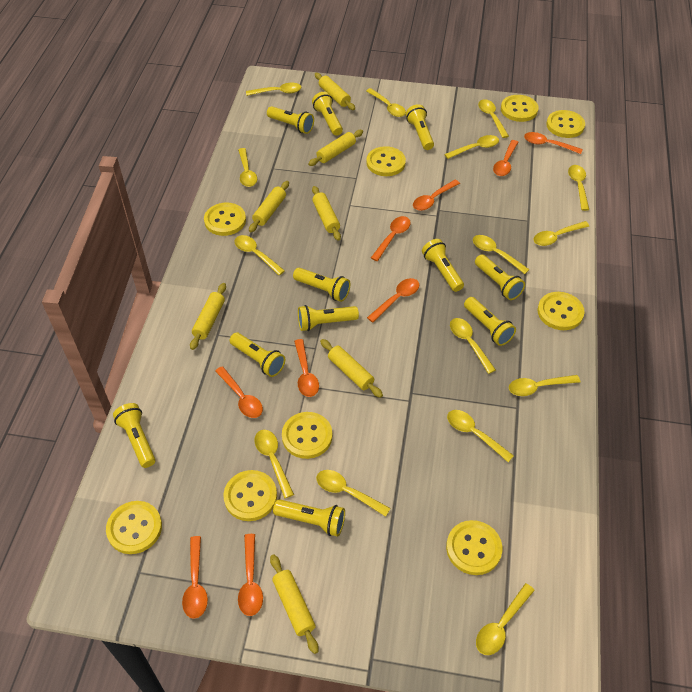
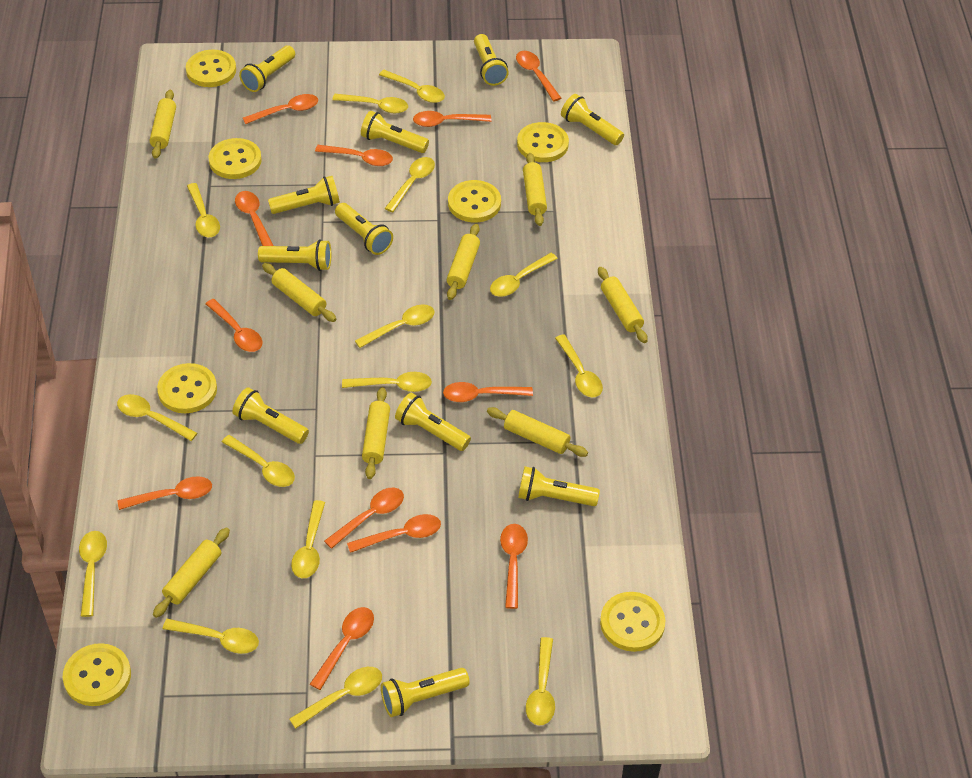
orange spoon: [182,536,208,619] [215,366,263,418] [238,534,263,616] [294,339,319,397] [367,278,419,322] [371,216,411,261] [413,180,460,211] [493,140,518,176] [524,132,583,154] = 9 -> [118,476,212,510] [205,299,262,352] [235,191,274,246] [243,94,318,124] [310,607,374,690] [315,145,393,166] [324,487,404,549] [347,514,441,553] [413,111,491,127] [443,382,533,402] [500,524,528,609] [516,51,561,101] = 12
yellow button: [106,501,162,554] [204,203,246,236] [224,470,277,521] [282,412,332,459] [366,146,406,176] [446,520,502,575] [501,95,539,122] [538,292,585,330] [546,110,585,138] = 9 -> [63,643,131,706] [157,363,217,413] [186,50,236,87] [208,138,262,179] [448,180,501,222] [517,122,569,162] [600,592,665,652] = 7
yellow rolling pin: [190,283,226,350] [249,181,289,232] [270,554,319,654] [308,130,363,166] [312,186,341,241] [315,73,355,110] [320,339,383,398] = 7 -> [150,90,176,159] [153,527,230,618] [262,263,336,322] [362,387,390,479] [447,224,480,300] [487,407,588,457] [523,153,547,226] [598,267,648,343] = 8

